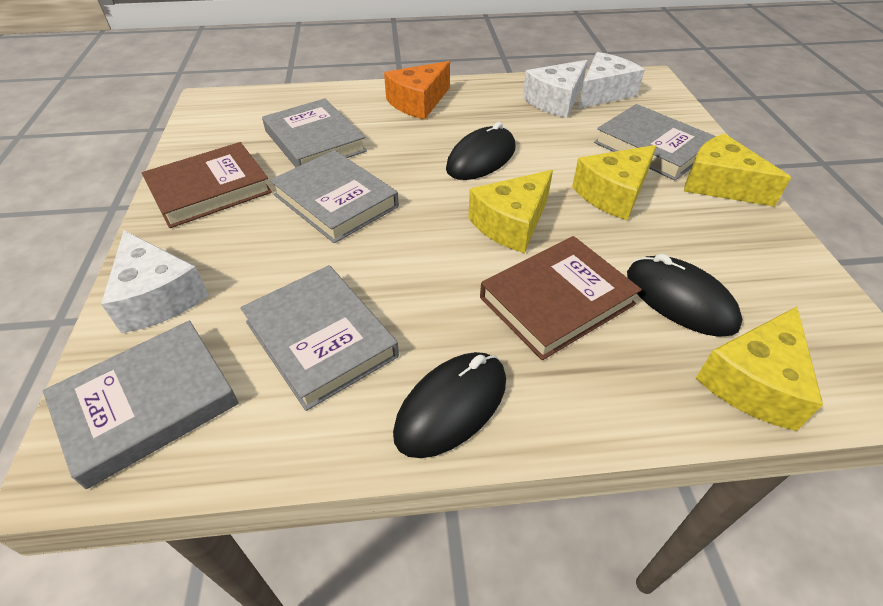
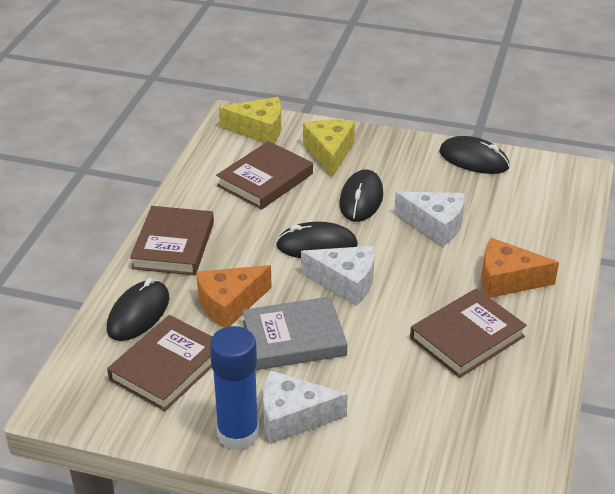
black mouse: [393,352,506,458] [446,122,515,180] [627,254,742,337] = 3 -> [107,278,169,341] [276,222,358,258] [340,170,383,222] [439,136,510,174] = 4
blue glue stick: none = 0 -> [210,326,259,450] = 1
brown book: [142,142,272,228] [480,236,642,360] = 2 -> [107,315,212,411] [130,206,214,275] [216,141,313,210] [410,288,527,378] = 4
grey book: [43,321,239,489] [240,265,399,411] [262,98,367,167] [270,150,399,243] [594,104,716,181] = 5 -> [242,297,347,370] = 1
orange cheese: [384,61,450,119] = 1 -> [196,265,272,328] [482,238,559,298] = 2
yellow cheese: [468,170,553,253] [572,145,657,221] [684,133,791,207] [696,307,823,431] = 4 -> [219,97,281,143] [303,119,355,177] = 2

